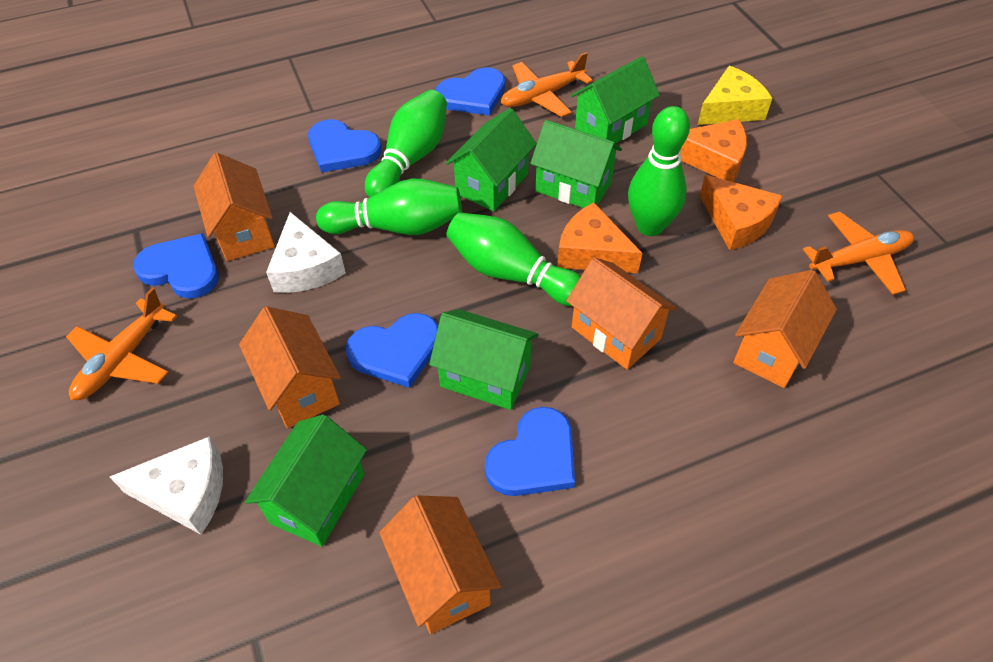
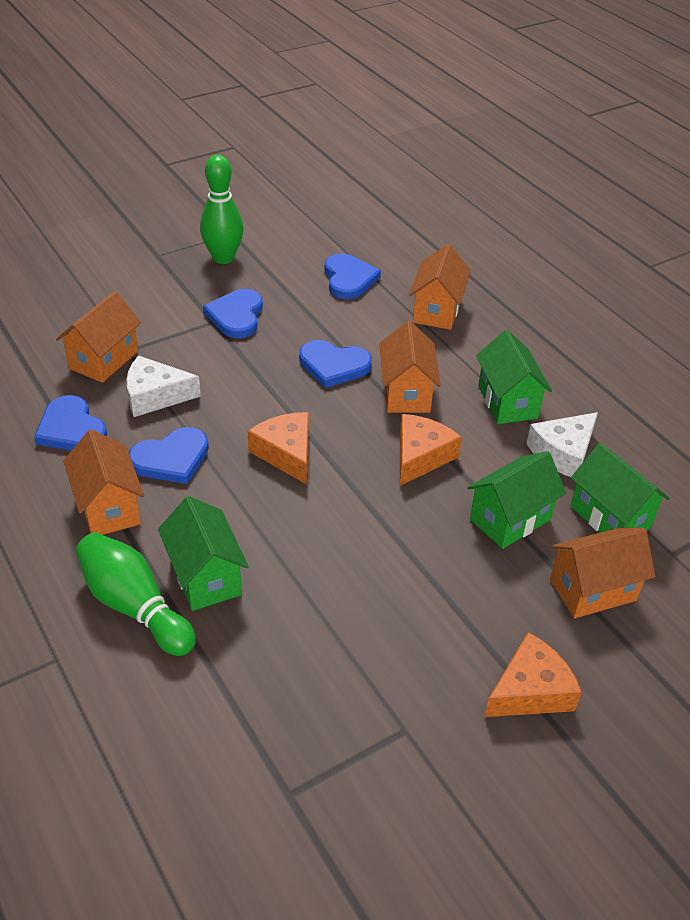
green bowling pin: [316,178,462,235] [365,90,447,198] [446,212,581,306] [628,106,690,236] = 4 -> [76,532,196,656] [200,155,243,264] = 2
green house: [245,415,367,547] [429,309,538,410] [446,108,537,211] [530,120,622,208] [571,56,660,143] = 5 -> [158,496,249,611] [467,451,566,549] [476,330,552,424] [570,443,670,533] = 4
orange plane: [66,288,177,400] [501,52,593,117] [803,212,914,295] = 3 -> none = 0
yellow cheese: [698,66,772,125] = 1 -> none = 0

